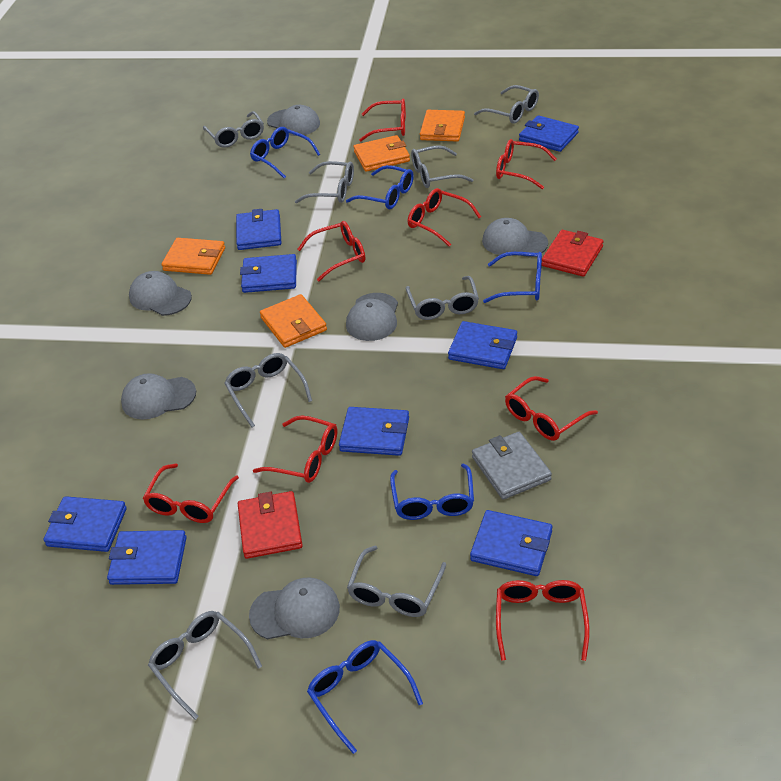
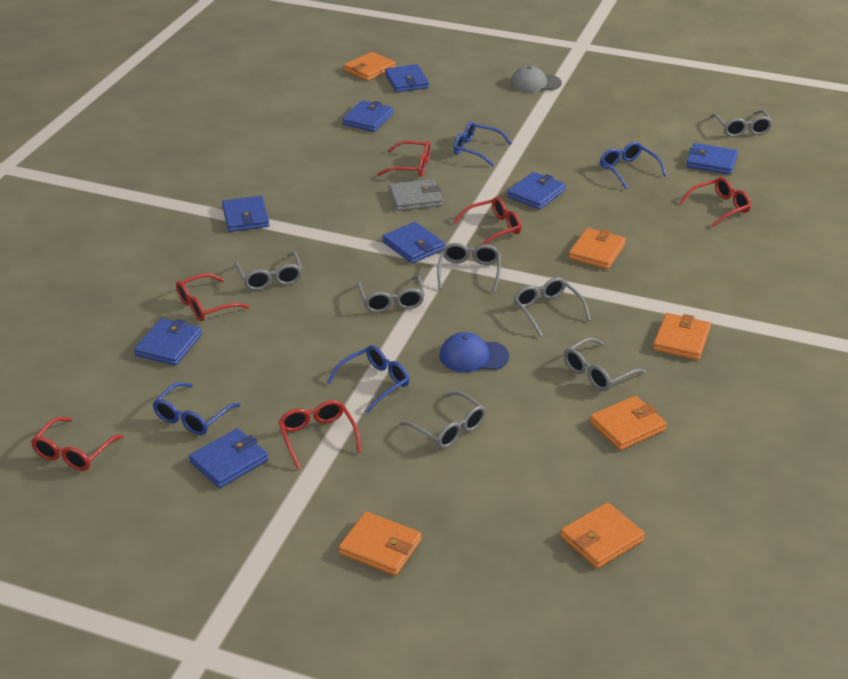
blue cap: none = 0 -> [439,332,509,373] = 1
blue glasses: [250,127,320,178] [307,640,423,754] [346,165,414,209] [390,463,474,520] [483,252,542,303] = 5 -> [152,382,241,435] [327,345,409,413] [453,121,512,166] [600,142,667,189] = 4
grey cap: [121,373,196,420] [129,271,192,316] [249,578,340,639] [267,105,320,136] [346,293,398,341] [482,218,548,258] = 6 -> [510,66,562,93] = 1
grey glasses: [148,611,262,720] [203,111,264,148] [224,353,312,427] [295,161,354,203] [347,546,446,617] [405,276,479,320] [411,145,473,188] [474,85,539,124] = 8 -> [235,252,302,291] [357,275,425,313] [399,391,486,449] [437,243,501,292] [514,277,591,336] [564,338,646,391] [711,110,773,137] = 7
orange wallet: [161,238,225,275] [260,294,327,348] [353,135,410,172] [420,110,465,142] = 4 -> [339,512,422,576] [344,52,396,81] [560,502,645,569] [569,228,626,269] [590,396,667,450] [653,313,711,360] = 6
red glasses: [143,463,239,523] [253,415,337,483] [298,221,366,281] [359,99,406,141] [408,188,481,247] [496,139,556,189] [496,580,590,661] [505,376,598,441] = 8 -> [31,417,124,471] [176,273,250,321] [278,400,361,469] [377,141,431,177] [454,197,521,245] [680,177,751,227] = 6
red wallet: [238,491,303,559] [542,230,603,277] = 2 -> none = 0

